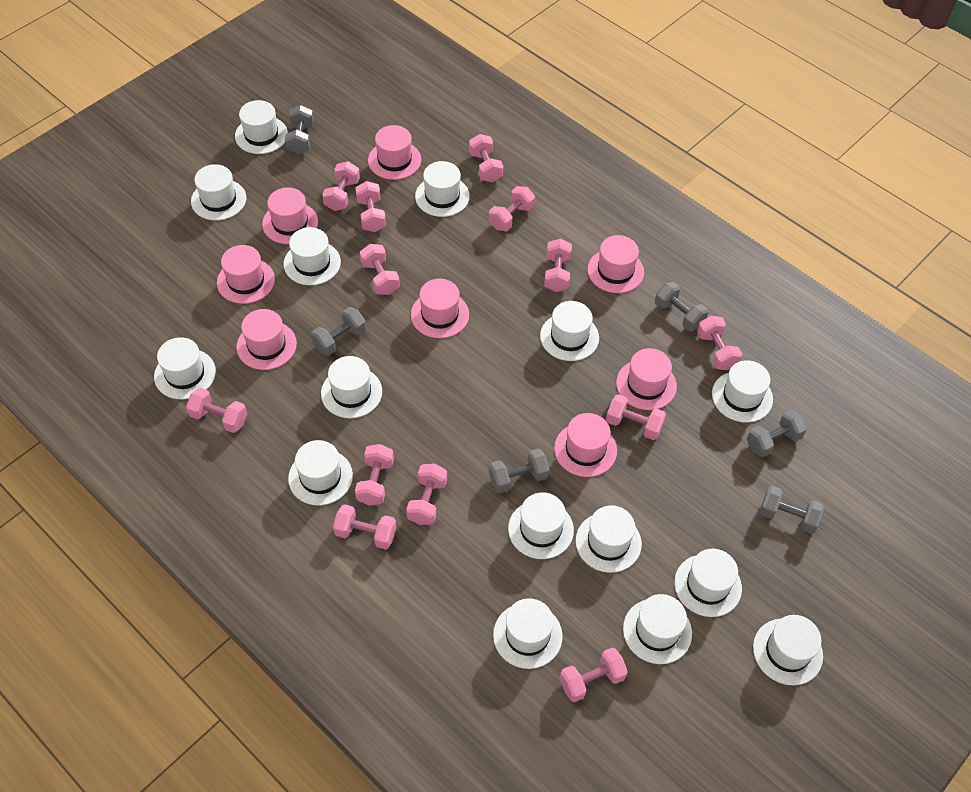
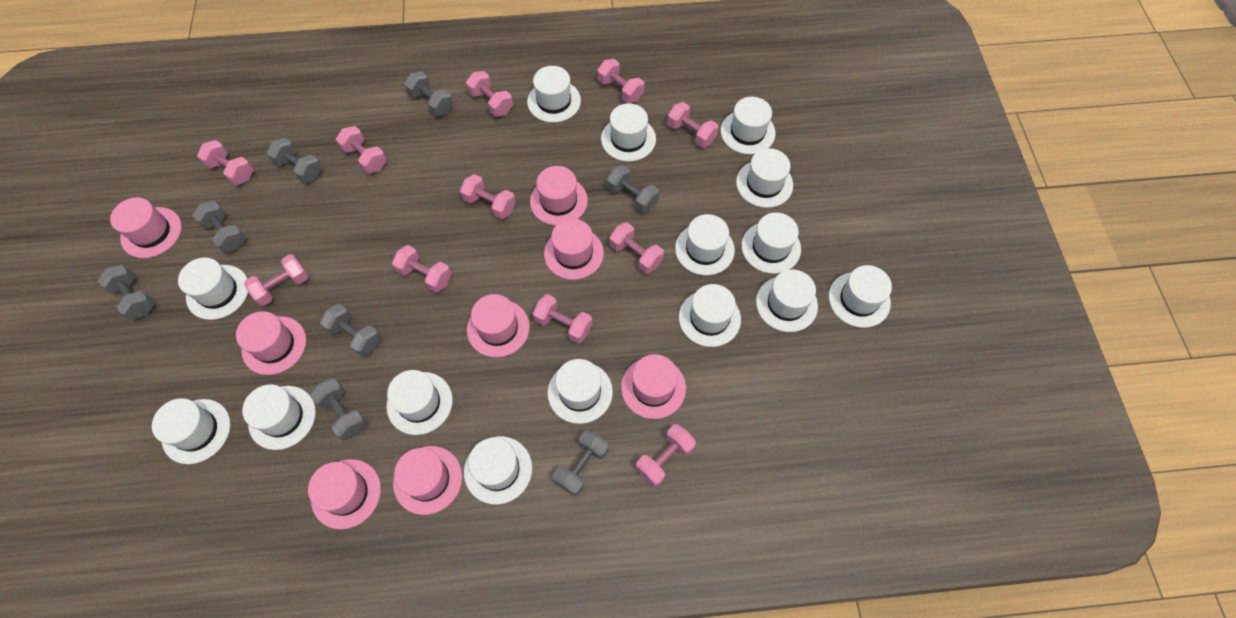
grey dumbbell: [285,105,314,154] [311,307,366,356] [489,449,550,493] [655,282,709,331] [747,410,807,457] [760,486,824,534] = 6 -> [98,265,155,320] [192,201,246,253] [267,138,322,183] [310,378,367,440] [320,304,381,357] [404,71,453,116] [553,430,609,496] [607,165,659,213] = 8
pink dumbbell: [186,388,247,433] [322,161,360,211] [333,504,396,550] [355,181,386,232] [355,444,394,506] [359,244,400,295] [406,464,447,525] [469,134,503,183] [489,186,535,231] [544,238,572,292] [560,648,628,702] [606,394,666,440] [697,316,742,370] = 13 -> [197,140,254,185] [244,254,309,306] [336,126,387,174] [392,245,452,293] [460,174,516,219] [466,71,513,117] [533,294,592,344] [597,59,644,104] [610,222,664,274] [636,424,696,487] [667,102,719,148] = 11

